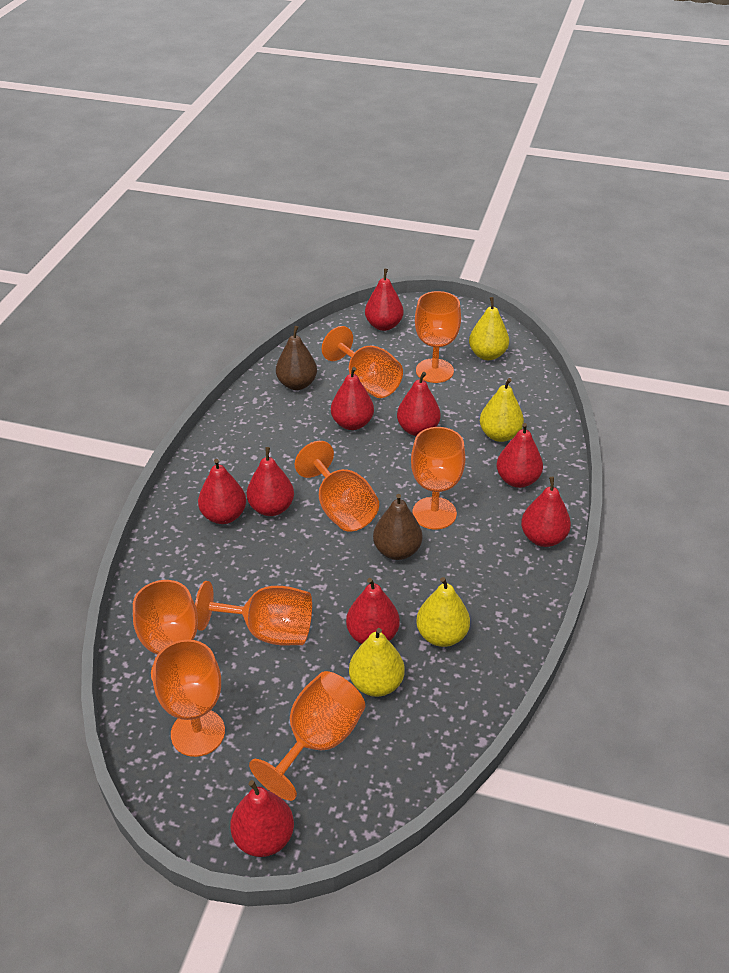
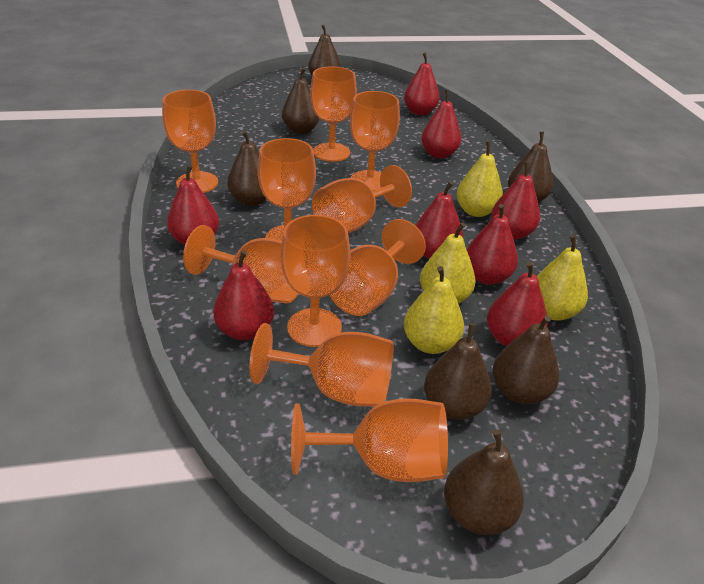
brown pear: [276,326,317,390] [373,494,422,560] = 2 -> [227,131,266,206] [282,68,320,134] [308,25,341,76] [424,323,492,420] [444,430,524,535] [493,315,559,404] [508,132,553,203] = 7
orange goblet: [133,580,198,681] [153,640,225,757] [195,581,312,645] [249,671,365,801] [295,441,379,532] [322,326,403,398] [411,427,465,530] [415,291,461,383] = 8 -> [162,90,218,193] [183,225,299,304] [249,323,394,407] [258,138,316,241] [281,215,351,347] [291,399,448,482] [310,66,357,162] [312,165,412,233] [330,219,426,316] [350,91,400,191] = 10
red pear: [198,459,246,524] [230,780,294,857] [247,447,294,516] [331,367,374,430] [346,578,400,644] [365,269,403,331] [397,372,441,436] [497,423,543,488] [521,477,571,547] = 9 -> [167,165,219,245] [213,250,274,340] [404,53,440,115] [415,181,463,259] [421,90,461,158] [467,204,518,285] [487,262,548,346] [491,162,540,240] = 8

